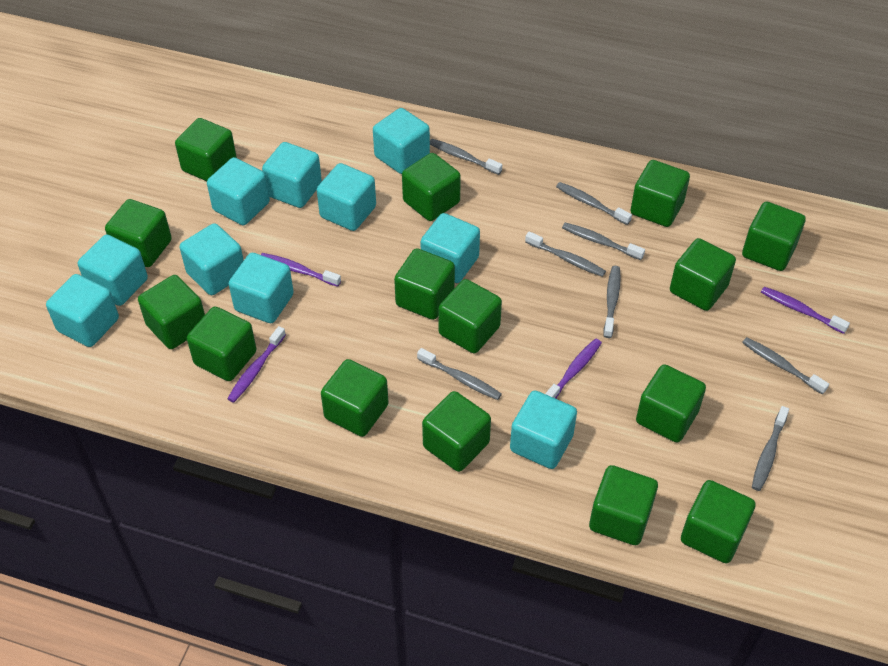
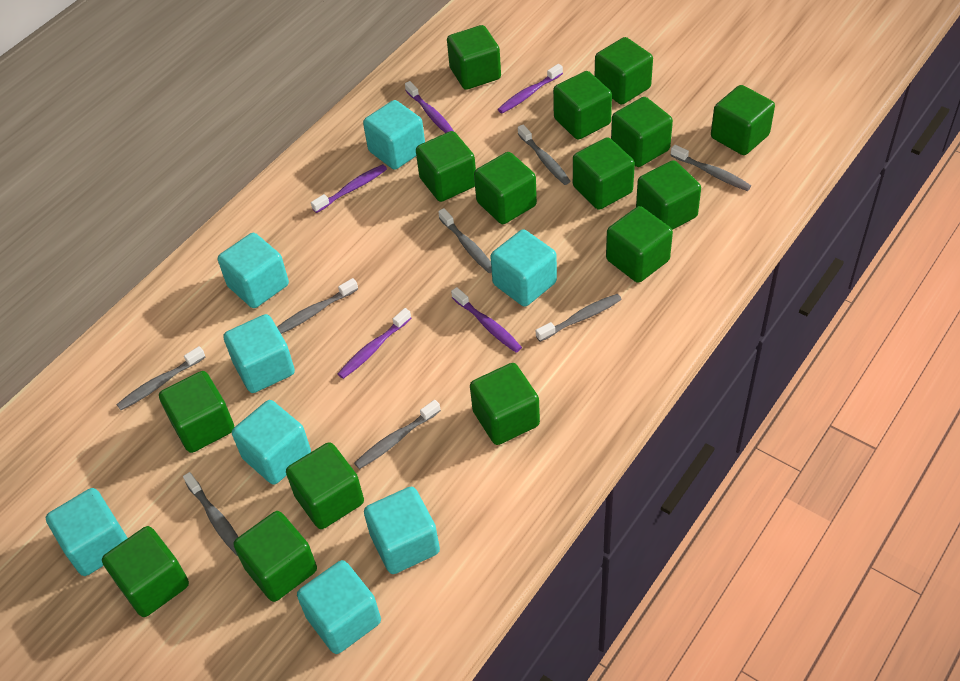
purple toothbrush: [227,326,286,403] [261,253,341,287] [545,338,602,399] [761,287,850,334] = 4 -> [311,164,387,213] [338,308,411,379] [405,81,454,133] [451,287,522,353] [498,64,563,114] = 5
turquoise cube: [46,274,119,347] [78,234,148,306] [180,223,244,295] [207,157,270,225] [229,253,294,323] [262,142,322,208] [317,163,376,231] [373,108,430,174] [421,213,480,283] [510,390,577,469] = 10 -> [46,488,127,576] [218,233,289,308] [223,314,295,393] [232,400,311,485] [297,560,381,654] [363,100,425,170] [364,487,440,574] [490,230,557,306] = 8

